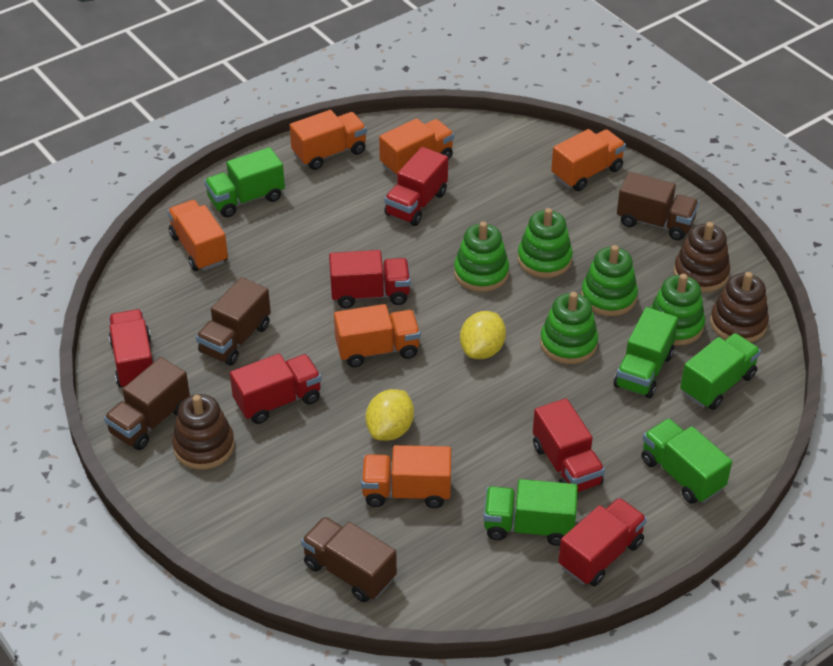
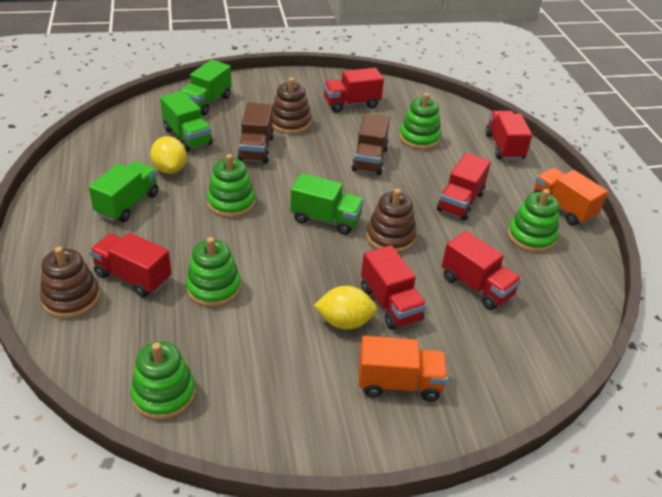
brown truck: [104,357,190,450] [196,277,271,366] [301,517,397,602] [617,172,699,240] = 4 -> [237,102,274,163] [351,113,390,175] = 2
green truck: [204,147,285,217] [484,479,578,546] [614,307,678,398] [641,418,732,504] [680,333,761,410] = 5 -> [89,161,159,222] [160,91,212,152] [179,60,231,116] [290,173,364,235] = 4
orange truck: [167,200,228,271] [290,110,367,170] [334,304,421,367] [361,445,451,508] [379,118,454,177] [551,129,626,191] = 6 -> [358,336,448,402] [533,168,608,226] = 2

